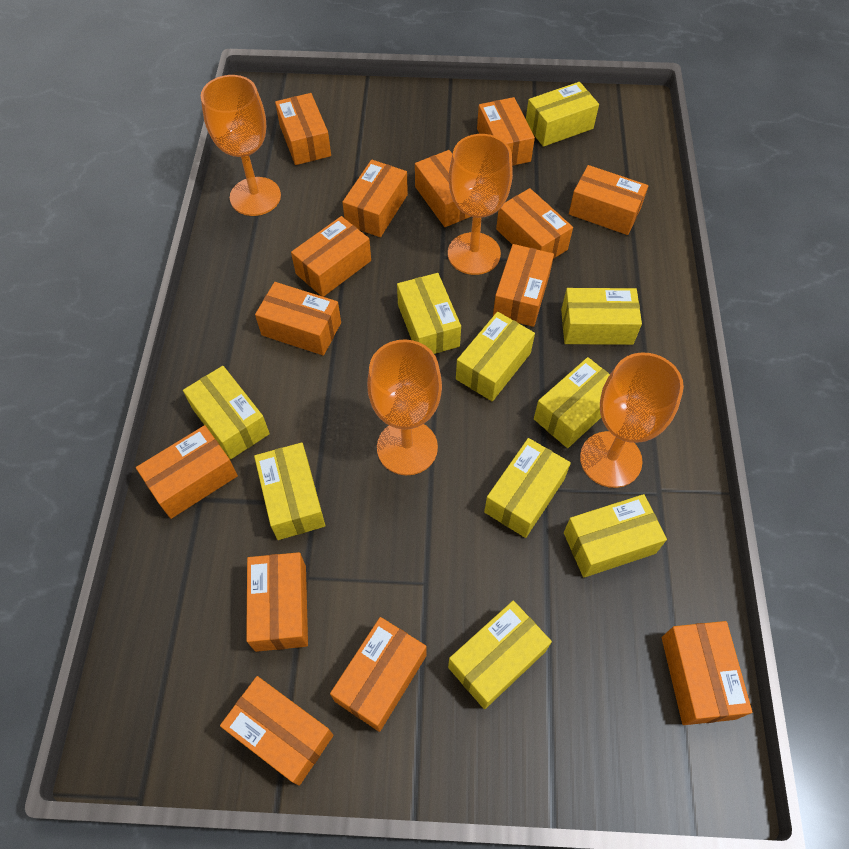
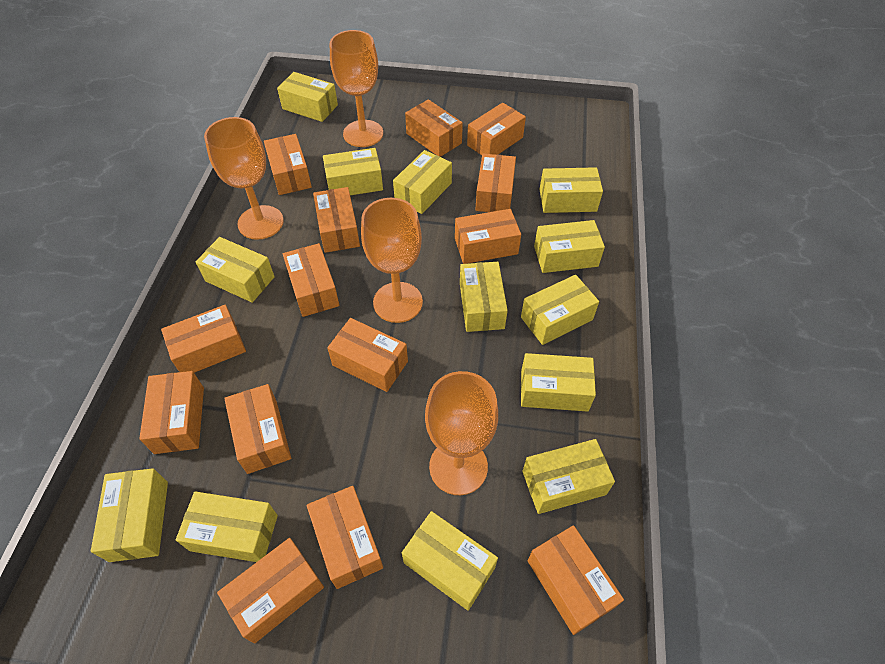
yellow box: [183,366,270,459] [254,442,325,540] [397,273,461,354] [448,601,552,709] [456,312,535,401] [484,438,571,538] [526,82,599,147] [534,357,610,448] [561,288,642,345] [564,494,667,578] = 10 -> [91,468,168,562] [176,492,278,562] [196,237,275,303] [277,72,338,122] [323,148,383,195] [393,150,452,214] [402,511,498,611] [460,262,508,332] [521,275,599,345] [521,353,596,412] [522,439,615,514] [534,220,605,273] [539,167,603,213] = 13

